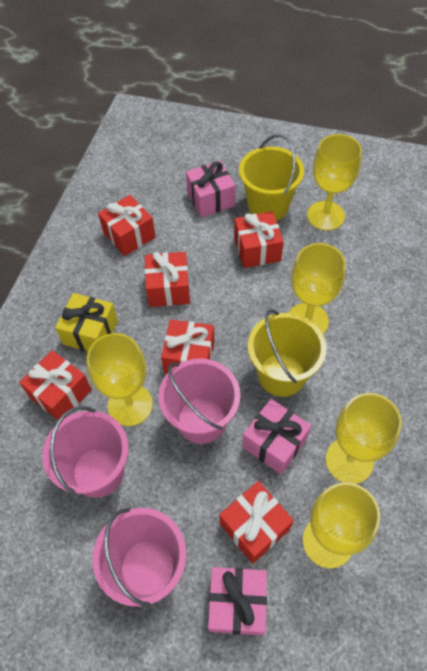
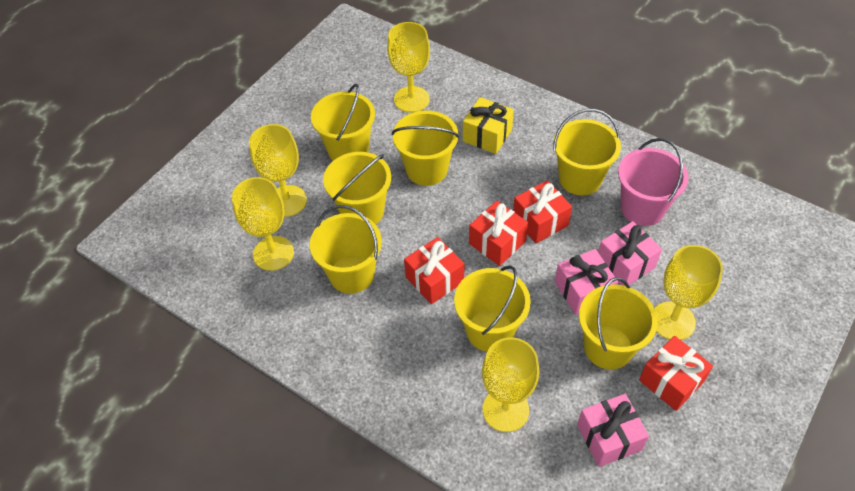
pink bucket: [42,406,129,498] [92,508,186,607] [159,358,240,444] = 3 -> [618,138,688,226] = 1
red gift: [19,350,92,420] [98,195,156,256] [145,252,190,307] [161,320,215,374] [219,481,294,564] [234,211,284,268] = 6 -> [404,237,464,304] [469,201,528,266] [513,180,572,243] [639,336,713,411] = 4
yellow bucket: [239,134,304,221] [248,309,327,397] = 2 -> [310,205,382,294] [311,84,375,161] [323,152,391,224] [392,111,460,186] [454,265,531,351] [553,109,621,195] [579,277,658,370] = 7

